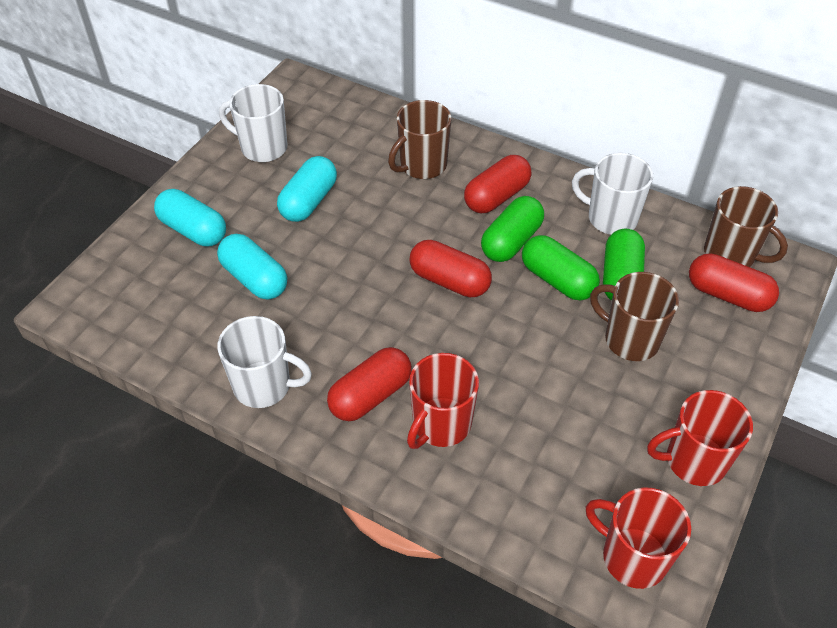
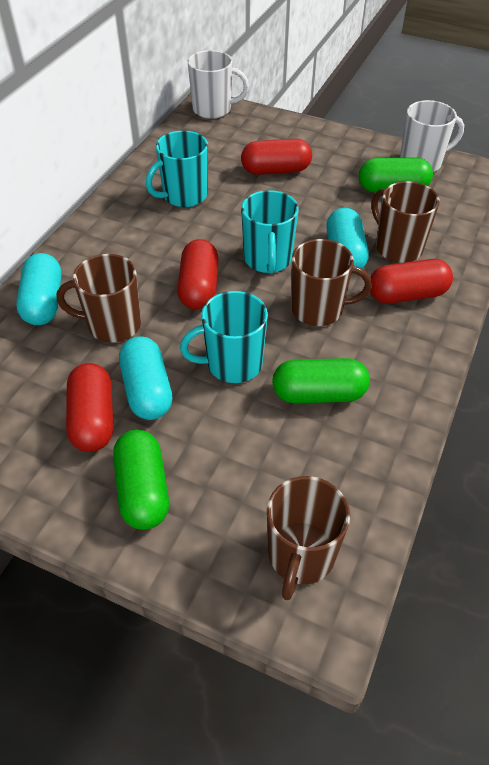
brown mug: [388,100,451,179] [590,272,679,361] [704,186,788,267] = 3 -> [57,254,141,343] [267,476,350,600] [291,239,372,326] [371,181,440,263] = 4
red mug: [407,353,479,449] [586,487,691,589] [647,390,753,486] = 3 -> none = 0
turquoise mug: none = 0 -> [146,131,208,207] [180,291,268,383] [241,190,299,274] = 3
white mug: [217,316,312,408] [219,84,288,162] [572,153,653,235] = 3 -> [188,50,249,119] [400,100,464,172] = 2

